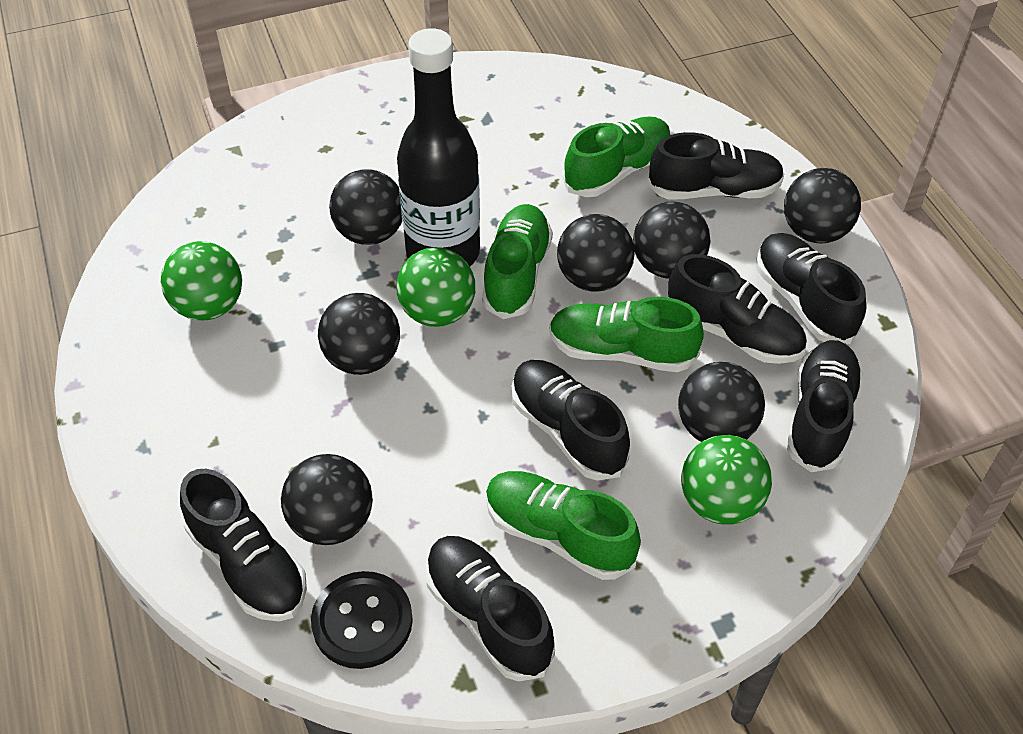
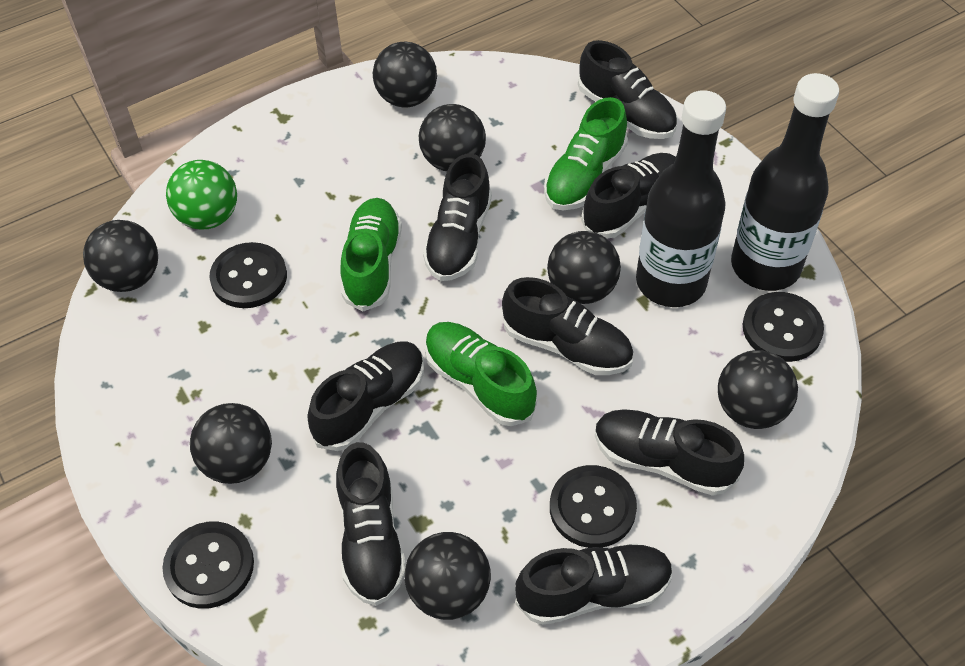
black bottle: [397,28,480,266] = 1 -> [636,90,726,307] [731,73,839,291] = 2
black button: [311,571,413,669] = 1 -> [162,521,254,609] [210,242,287,308] [550,465,637,548] [743,292,824,362] = 4
black shoe: [180,469,307,621] [426,536,555,682] [511,360,630,480] [648,132,784,199] [668,254,806,364] [756,233,866,344] [787,340,863,472] = 7 -> [308,341,424,451] [336,442,406,606] [423,154,492,281] [502,277,633,375] [515,543,673,625] [578,40,677,139] [581,153,676,238] [595,409,744,496] = 8
green ball: [161,241,242,321] [396,247,475,327] [681,435,772,525] = 3 -> [166,160,237,230] = 1
green shoe: [482,204,553,319] [486,471,641,580] [549,297,704,372] [563,116,671,197] = 4 -> [340,198,402,311] [425,322,537,426] [544,97,628,210] = 3

